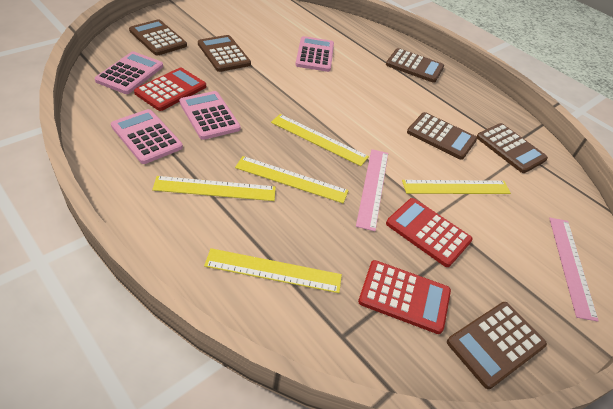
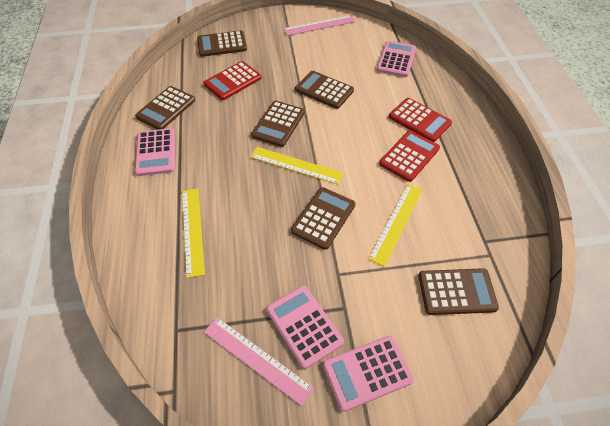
yellow ruler: [152,176,276,201] [204,248,342,293] [235,156,349,203] [271,114,369,166] [402,180,511,194] = 5 -> [182,189,205,278] [250,147,343,184] [368,184,423,267] = 3

